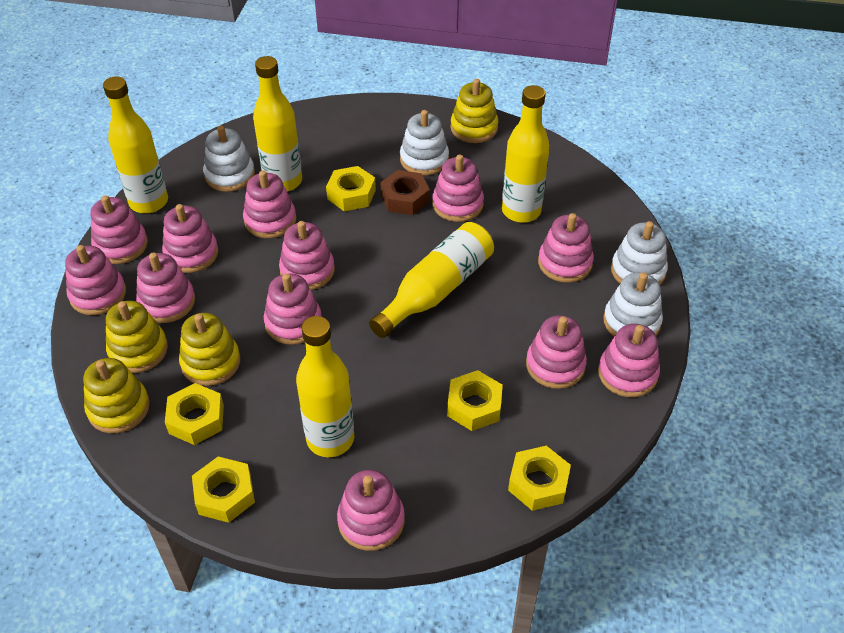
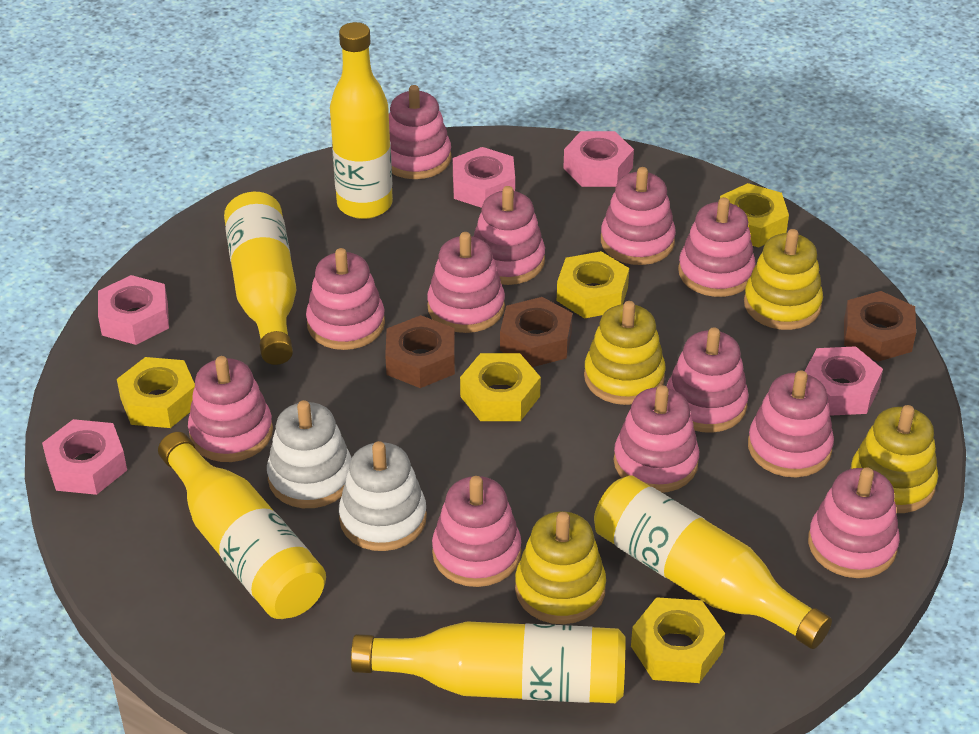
brown nut: [380,170,430,215] = 1 -> [385,315,455,388] [500,297,573,367] [844,291,916,362] = 3
pink nut: none = 0 -> [42,419,127,495] [98,275,169,345] [453,147,515,208] [563,131,634,187] [805,346,883,416] = 5
white stacking toy: [203,125,255,192] [400,110,449,176] [603,272,663,337] [611,221,668,285] = 4 -> [267,400,352,508] [339,441,427,551] = 2

